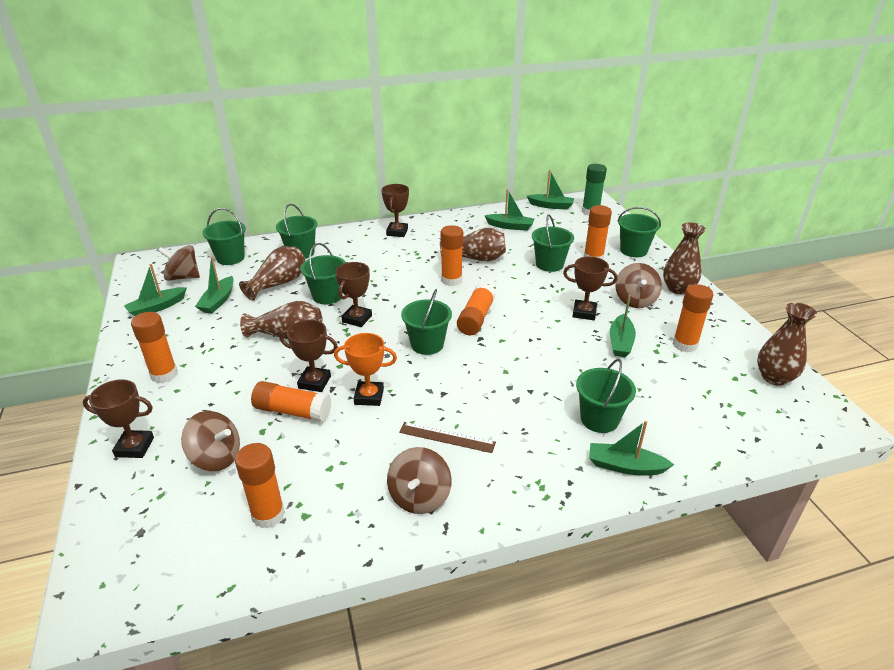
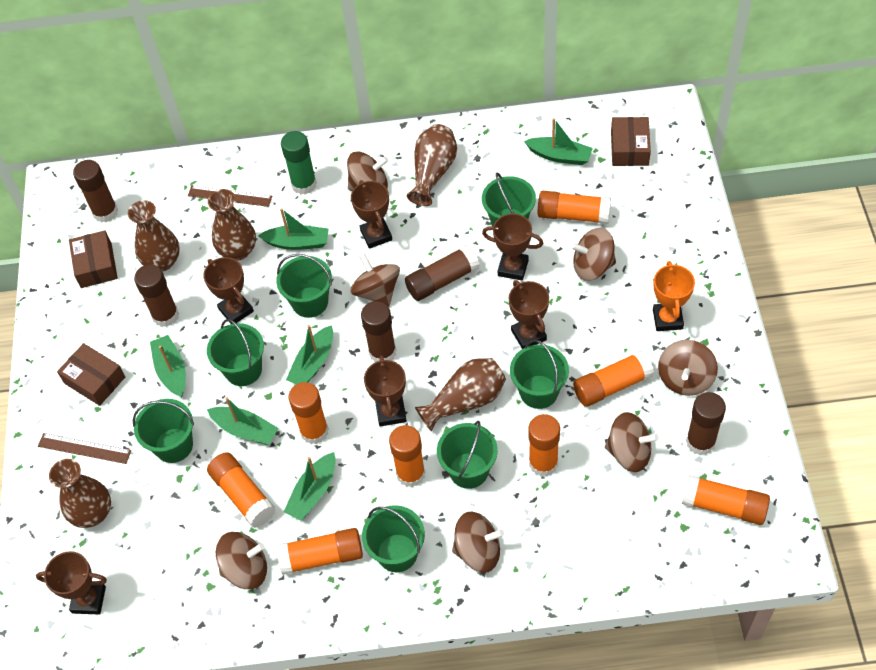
brown box: none = 0 -> [57,343,125,406] [69,230,118,288] [611,117,651,166] = 3
brown glue stick: none = 0 -> [73,160,118,223] [134,264,179,327] [361,301,396,362] [405,245,480,301] [686,392,726,455] = 5
brown ruler: [399,422,496,453] = 1 -> [38,433,131,464] [188,185,272,207] = 2
brown spinning top: [158,245,200,281] [181,411,240,471] [387,447,452,514] [615,263,662,308] = 4 -> [216,532,267,589] [347,151,388,191] [350,253,400,307] [452,512,504,573] [571,228,616,281] [605,412,659,472] [658,340,718,396] = 7
brown trophy: [83,379,154,458] [280,320,338,392] [335,262,372,327] [381,184,409,237] [563,256,617,320] = 5 -> [36,551,107,615] [203,257,254,324] [351,180,392,249] [364,356,407,427] [482,213,543,281] [509,280,549,349] = 6
orange glue stick: [131,312,178,383] [235,443,285,529] [251,381,331,422] [441,225,463,286] [457,283,495,335] [584,205,612,260] [673,284,713,352] = 7 -> [207,452,276,528] [276,528,363,575] [288,382,329,444] [389,425,425,487] [528,414,560,477] [537,191,611,224] [573,351,654,407] [682,475,770,525] = 8

